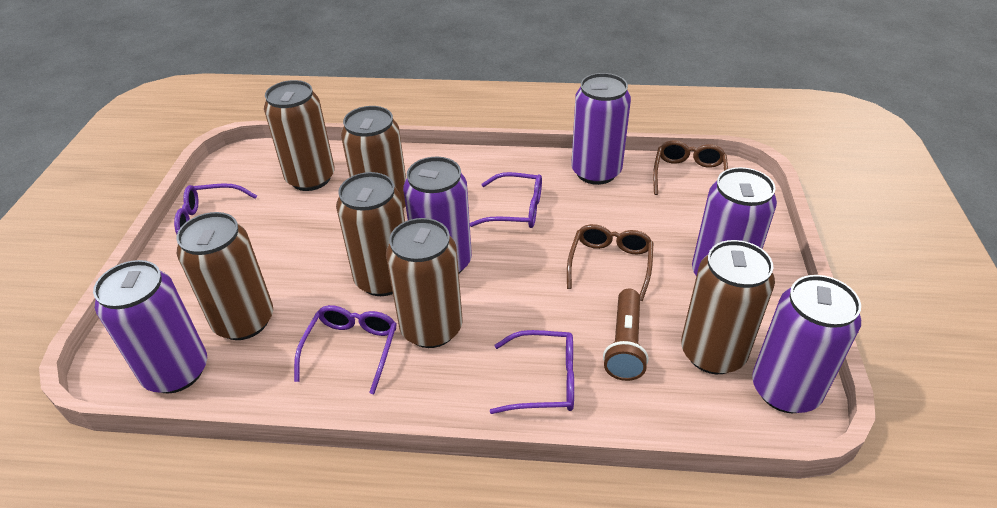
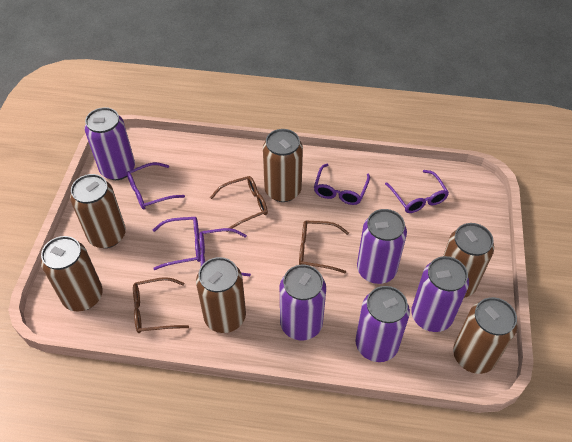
brown flashlight: [603,289,649,381] = 1 -> none = 0
brown glasses: [567,224,653,301] [653,141,728,195] = 2 -> [133,277,189,333] [210,176,268,232] [299,220,349,274] = 3
purple glasses: [174,183,257,235] [294,305,397,394] [470,172,542,228] [490,330,574,414] = 4 -> [127,162,185,210] [153,217,201,270] [199,228,251,276] [314,164,370,205] [385,170,449,213] = 5

